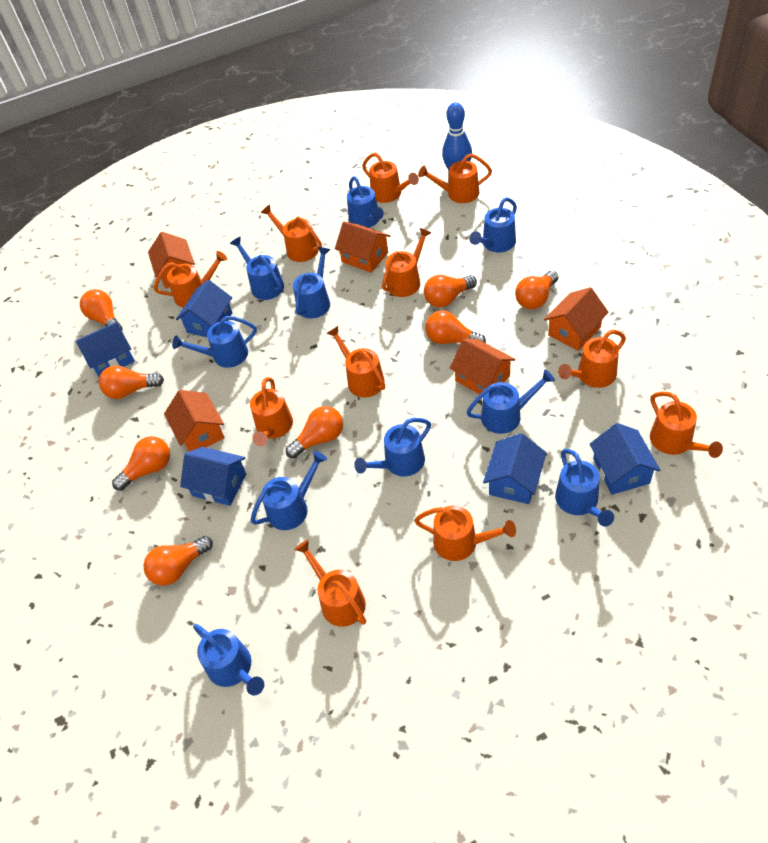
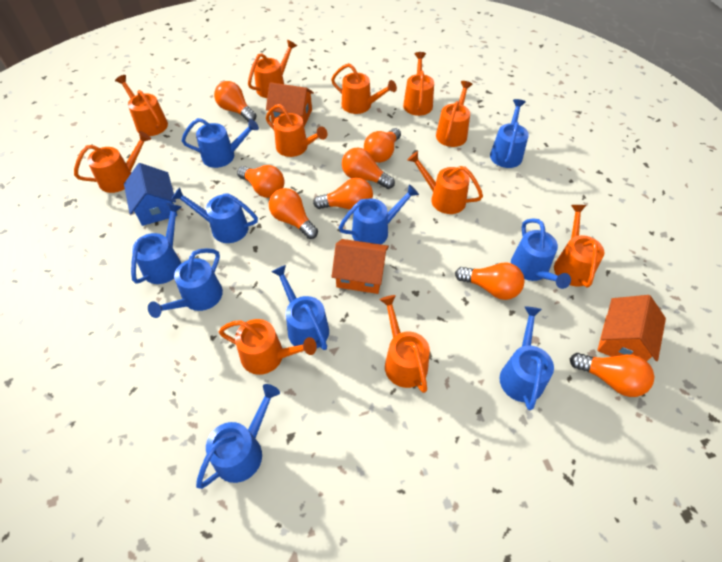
blue bowling pin: [442,102,472,170] = 1 -> none = 0
blue house: [76,322,135,377] [176,280,232,337] [180,447,246,506] [483,433,546,504] [590,423,661,495] = 5 -> [124,163,177,226] = 1
orange house: [148,232,195,288] [164,390,225,452] [335,222,390,273] [450,339,515,394] [544,287,609,351] = 5 -> [266,82,314,127] [332,239,389,294] [597,295,666,361] = 3

